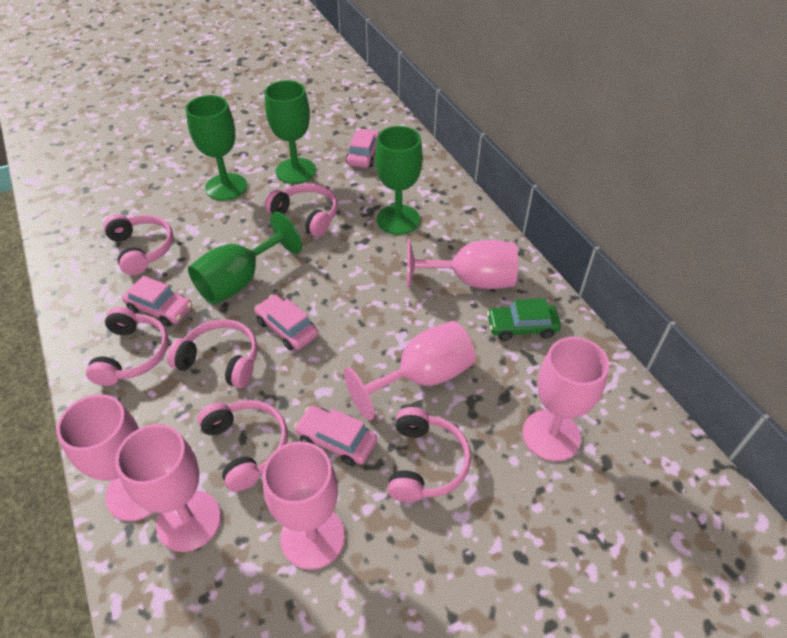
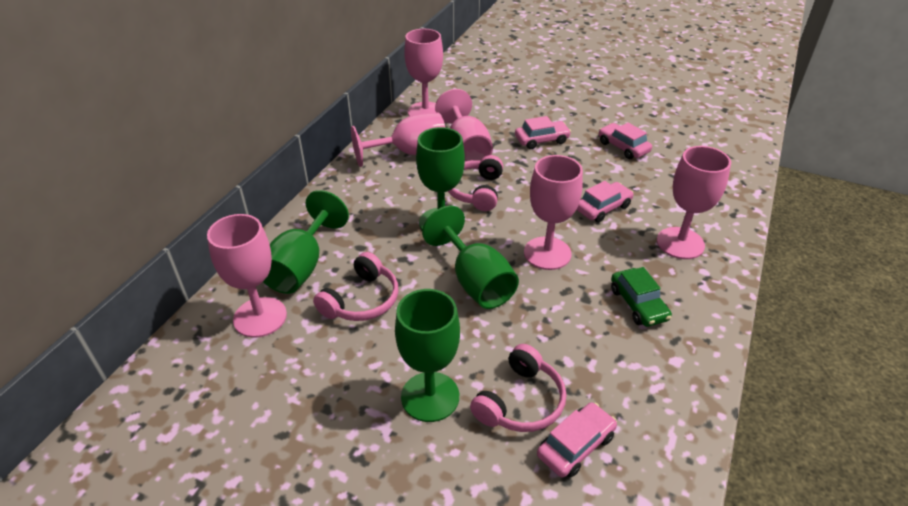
pink headphones: [86,307,169,386] [103,214,174,275] [167,319,258,388] [198,400,288,492] [265,183,338,237] [388,407,471,502] = 6 -> [313,252,398,321] [448,155,503,211] [470,344,566,432] = 3

